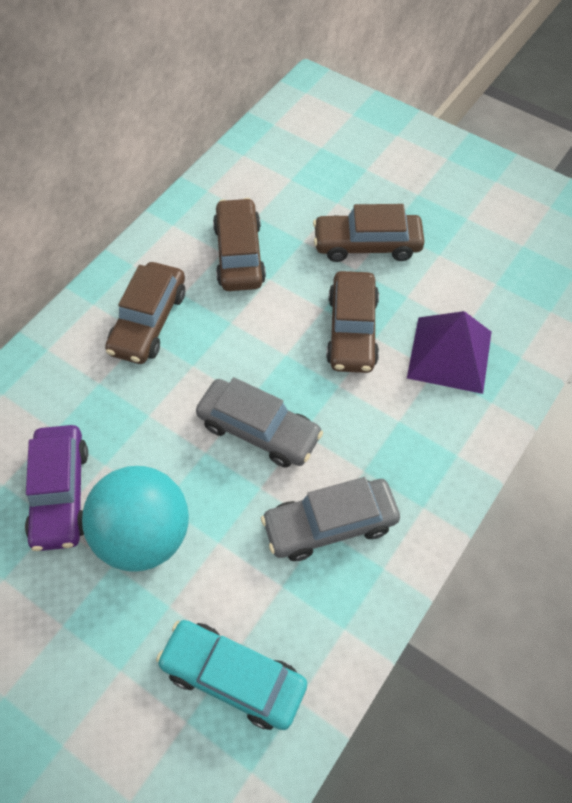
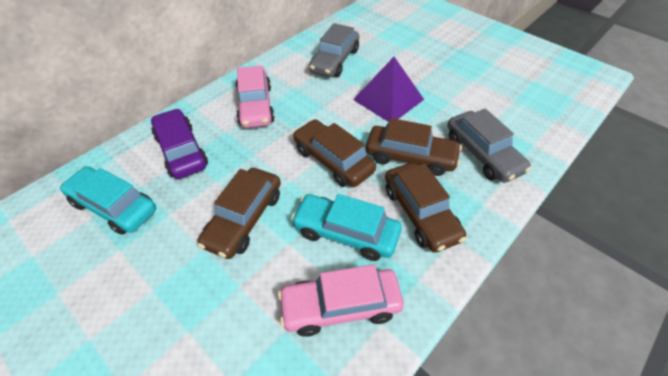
pink car: none = 0 -> [236,65,275,128] [278,264,404,337] = 2
turquoise ball: [82,466,189,572] = 1 -> none = 0
turquoise car: [156,620,307,730] = 1 -> [60,166,156,235] [291,194,401,261] = 2

